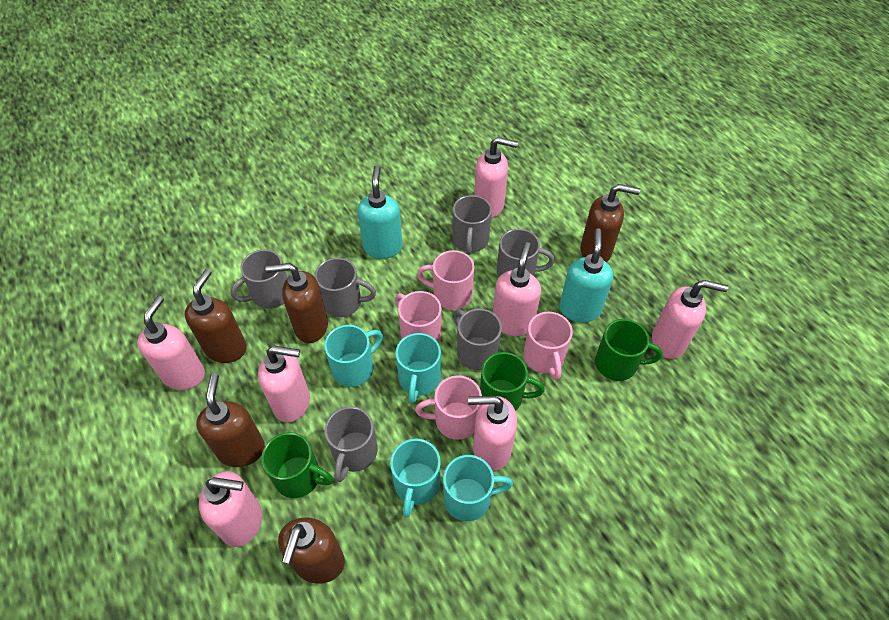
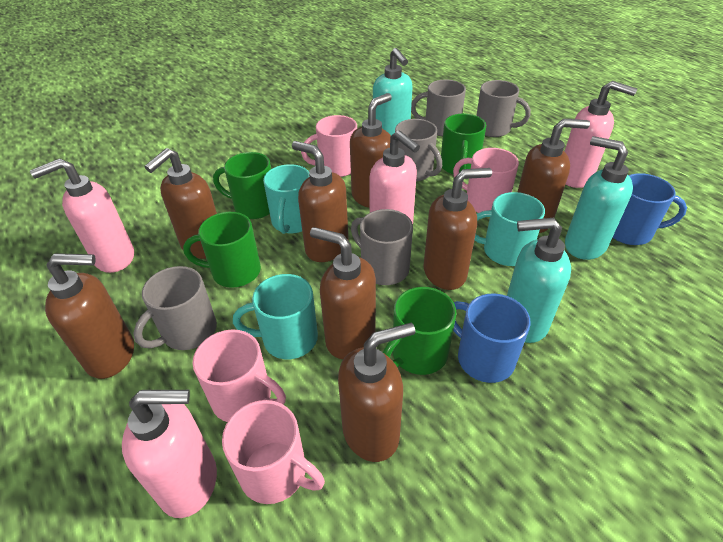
blue mug: none = 0 -> [453,293,531,383] [613,173,687,245] = 2
brown soap dispenser: [185,269,247,363] [196,373,265,467] [265,263,328,343] [278,517,345,584] [580,184,640,262] = 5 -> [45,253,134,379] [145,148,217,259] [292,141,349,262] [310,227,376,359] [338,323,415,462] [350,93,392,208] [423,168,492,290] [518,118,590,233] = 8
green mug: [261,432,333,498] [480,352,545,411] [595,319,663,381] = 3 -> [183,212,261,288] [213,152,271,219] [383,287,457,375] [441,114,486,175] = 4
grey mug: [231,249,288,309] [315,258,376,317] [325,406,378,482] [453,195,492,255] [453,308,502,370] [497,229,555,278] = 6 -> [133,266,217,350] [351,209,413,285] [395,119,442,181] [411,79,466,136] [476,80,531,137] = 5
pink soap dispenser: [137,296,205,390] [199,471,262,547] [258,346,310,422] [468,396,517,471] [474,137,518,218] [493,242,541,336] [652,280,728,359] = 7 -> [30,158,134,273] [122,390,217,518] [369,130,420,224] [564,81,637,188] = 4
turquoise mug: [324,325,383,387] [390,438,441,518] [395,333,441,403] [443,455,513,521] = 4 -> [233,274,318,359] [263,164,310,234] [474,192,545,266] = 3
turquoise soap dispenser: [357,166,402,259] [559,228,613,323] = 2 -> [373,48,413,135] [507,218,571,343] [565,136,633,260] = 3

